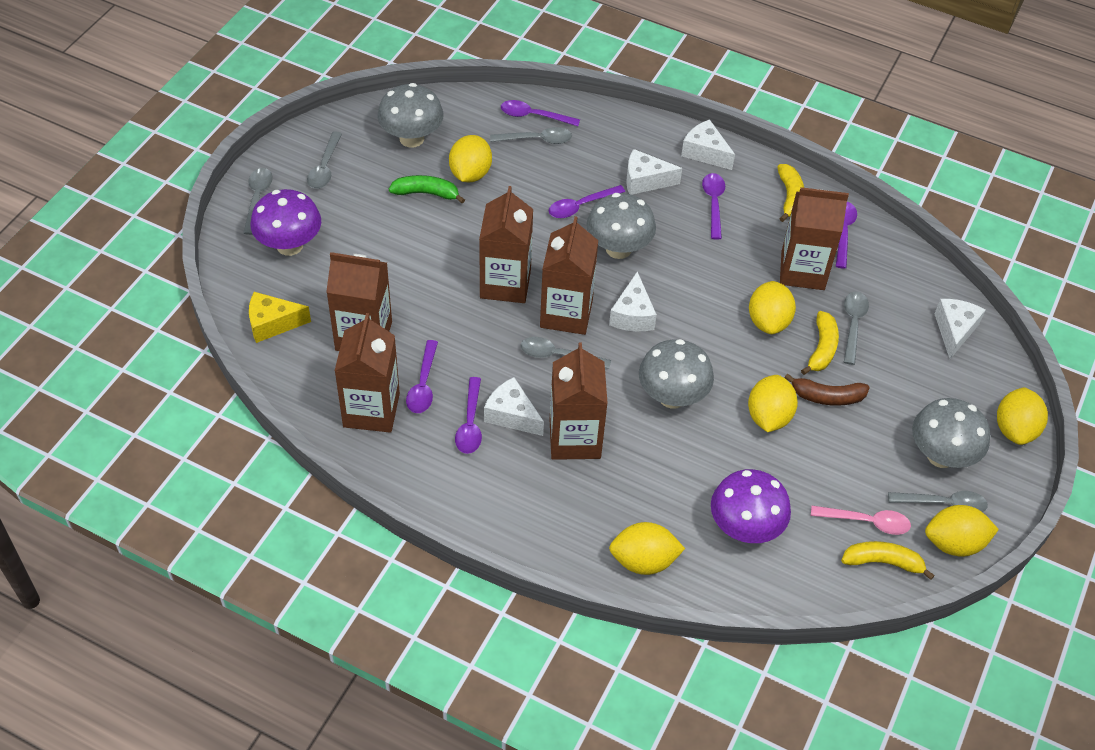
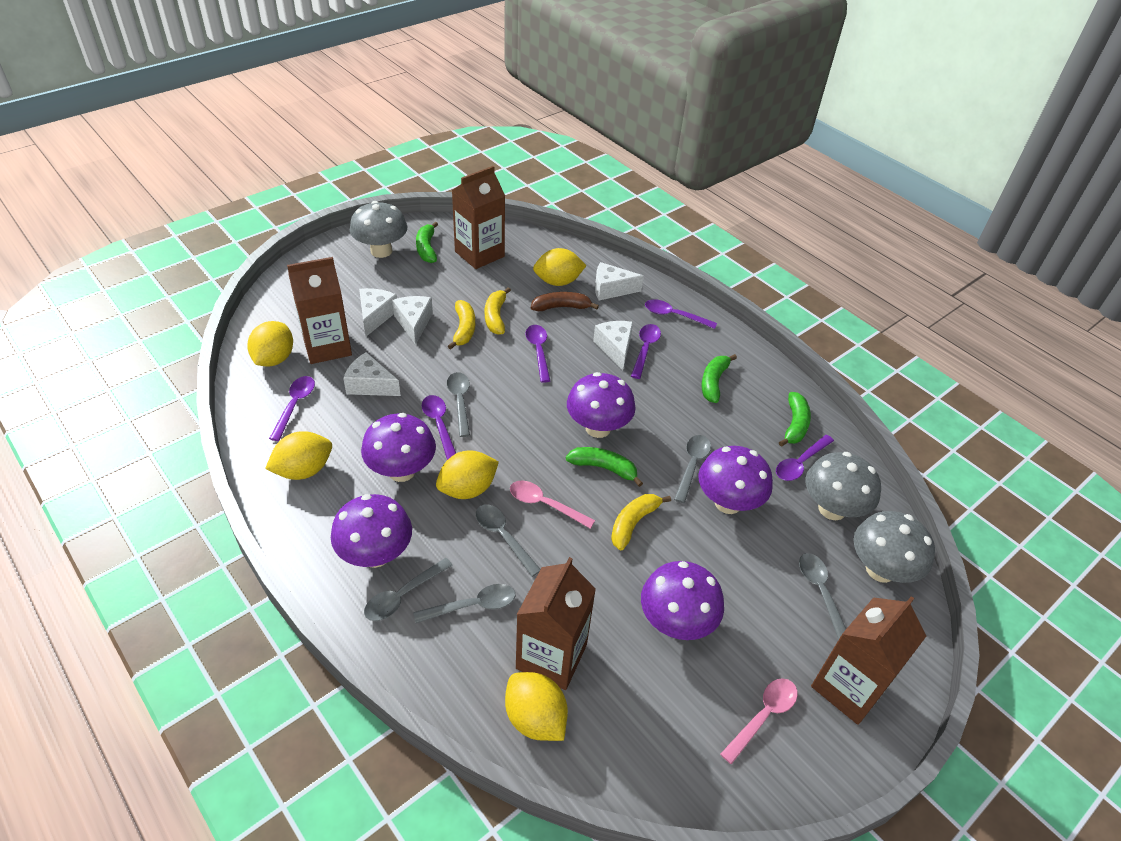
brown carton: [326,252,392,351] [335,313,400,433] [479,186,533,303] [540,216,598,335] [549,343,608,460] [780,187,849,290] = 6 -> [287,257,352,364] [452,166,505,269] [516,557,596,690] [811,596,926,725] = 4
green banana: [389,175,465,203] = 1 -> [416,222,438,263] [566,447,643,487] [701,354,737,403] [779,392,811,447] = 4
grey mushroom: [377,83,443,148] [586,193,656,259] [639,339,714,409] [912,398,990,468] = 4 -> [350,201,407,258] [806,452,881,520] [853,511,935,583] = 3
pink spoon: [811,506,911,535] = 1 -> [510,481,595,529] [720,678,798,764] = 2
purple mushroom: [250,189,321,256] [711,469,791,543] = 2 -> [331,494,412,568] [361,413,436,482] [567,372,636,438] [641,561,724,640] [698,446,773,514] = 5
yellow cheese: [249,292,311,343] = 1 -> none = 0
yellow lemon: [449,135,492,183] [609,522,685,575] [748,375,798,432] [749,281,796,334] [925,505,999,557] [997,387,1048,445] = 6 -> [247,321,293,367] [265,431,332,480] [436,450,499,499] [505,672,568,741] [533,248,587,286] = 5

